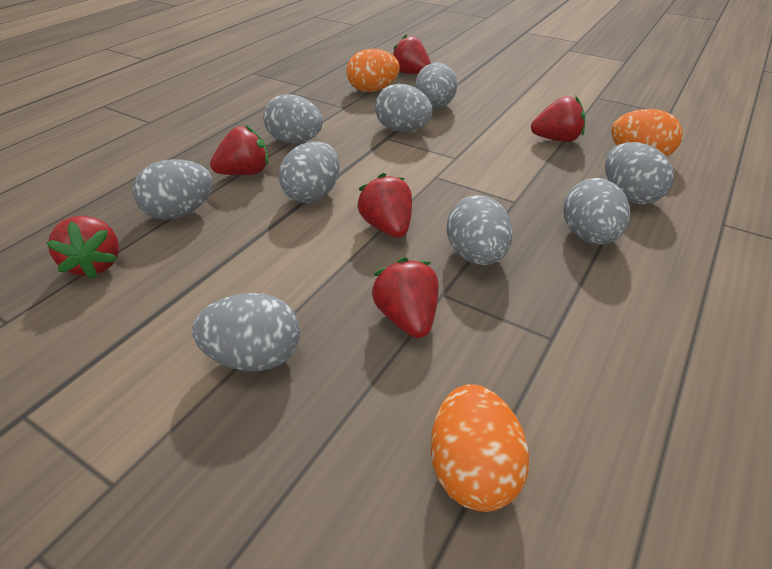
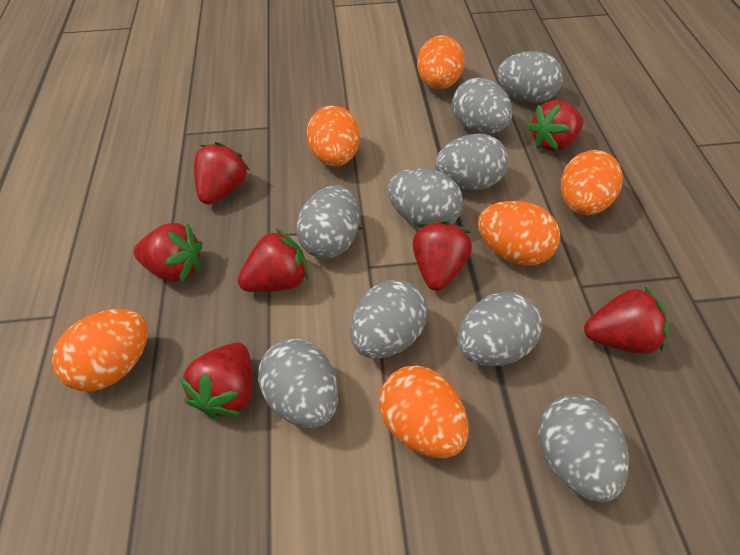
orange egg: [347,49,400,92] [431,384,529,512] [611,109,682,157] = 3 -> [52,309,148,392] [307,106,360,167] [379,365,469,458] [417,35,465,90] [478,201,560,266] [561,150,623,215] = 6
red strawberry: [46,216,119,279] [210,125,268,175] [357,173,412,238] [372,258,439,338] [393,34,431,74] [531,96,585,142] = 6 -> [134,223,203,282] [179,343,252,419] [194,142,249,204] [238,229,308,292] [412,220,472,291] [528,100,584,152] [584,287,669,354] = 7

